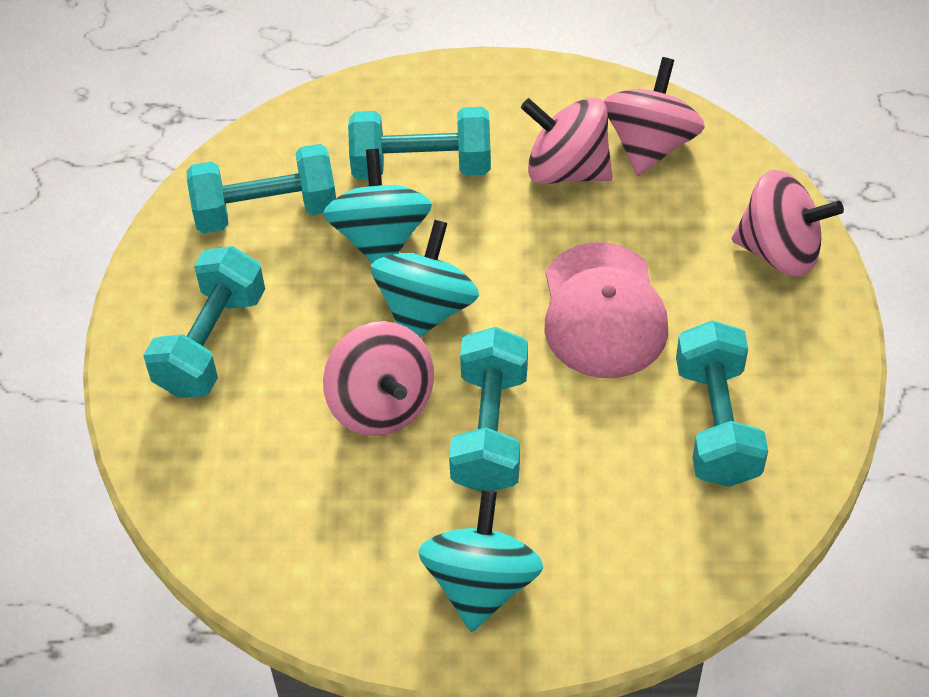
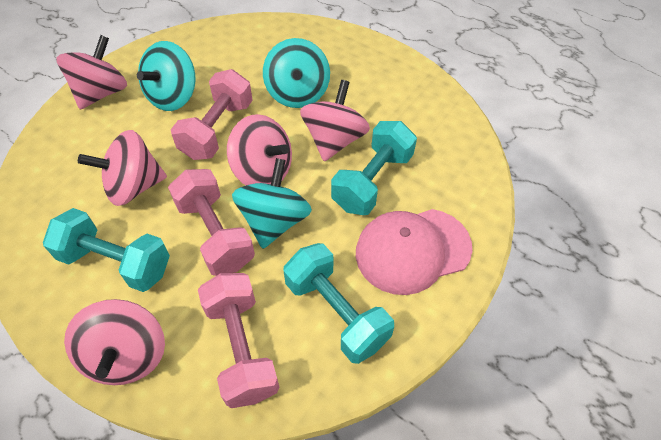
pink dumbbell: none = 0 -> [168,169,255,276] [171,69,253,160] [198,273,280,408] = 3
pink spinning top: [323,321,434,436] [521,97,613,184] [604,57,705,176] [732,170,844,277] = 4 -> [56,35,127,109] [64,299,165,385] [78,130,167,206] [227,114,292,185] [300,80,370,161] = 5
turquoise dumbbell: [143,246,265,398] [187,144,336,233] [348,107,491,180] [449,327,528,492] [676,320,768,487] = 5 -> [43,208,170,292] [283,243,394,364] [331,121,417,215] = 3

